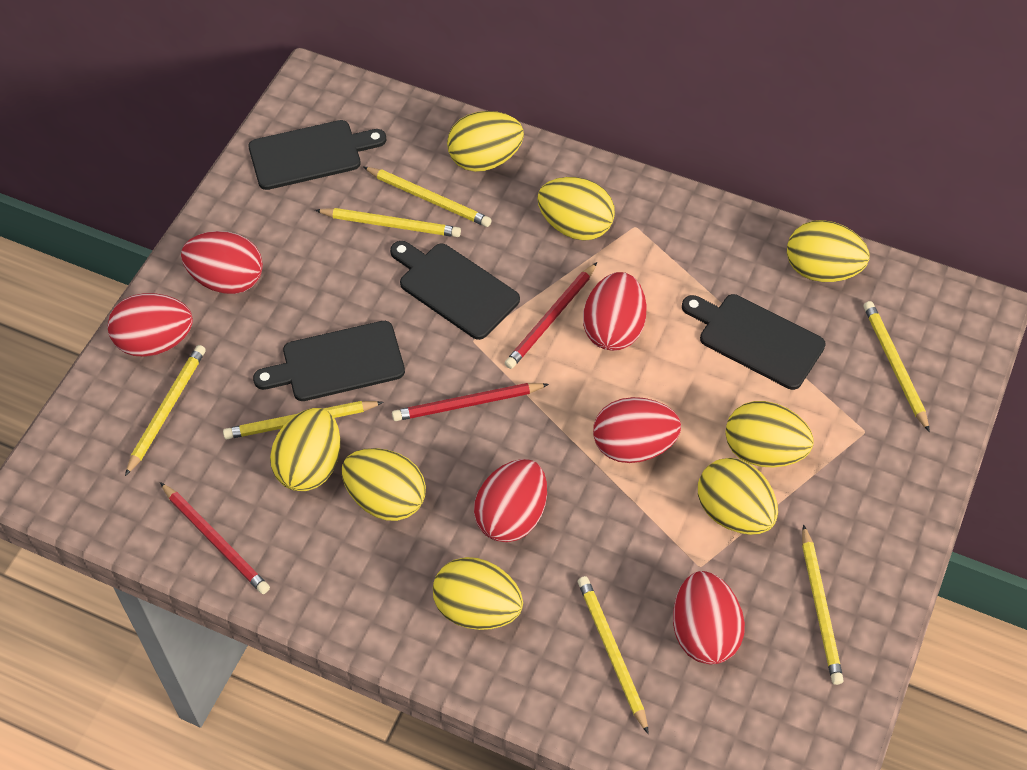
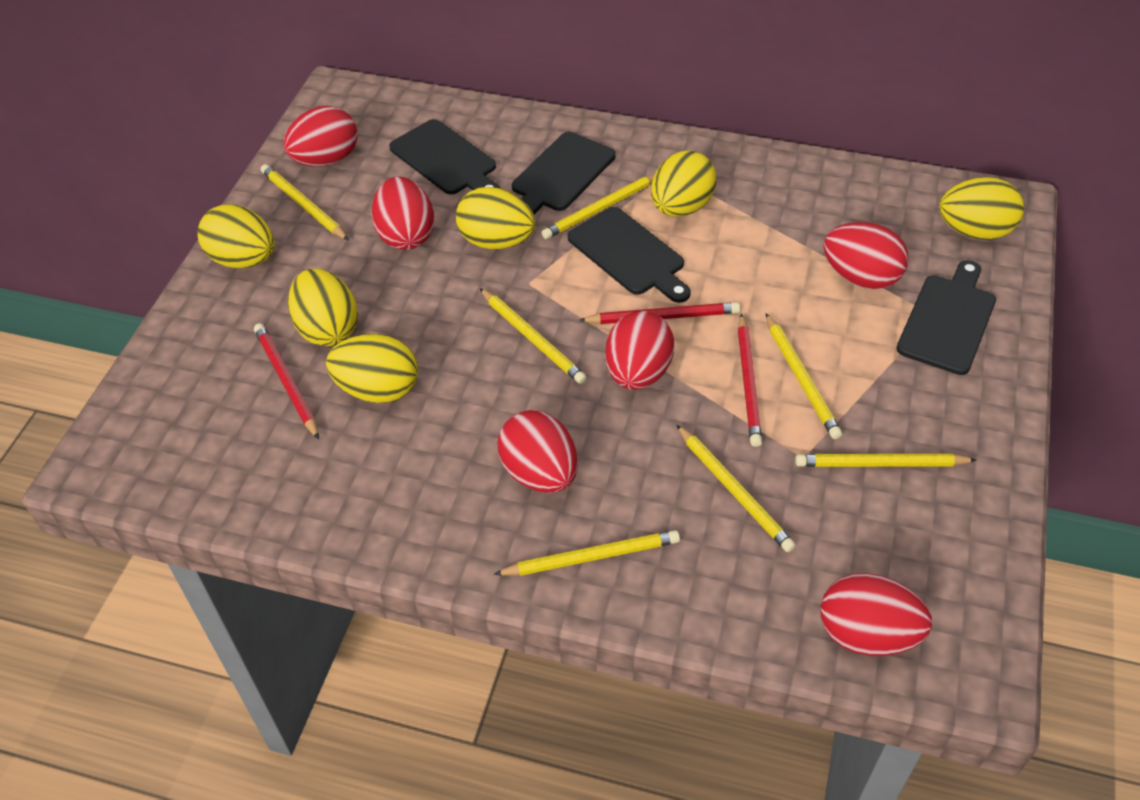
yellow egg: [270,408,340,491] [342,448,426,521] [433,557,523,630] [447,111,524,172] [537,177,615,241] [698,458,778,535] [725,401,814,468] [787,220,869,282] = 8 -> [198,204,274,268] [288,269,358,346] [326,334,418,403] [456,187,535,249] [651,151,717,217] [939,177,1024,240] = 6

